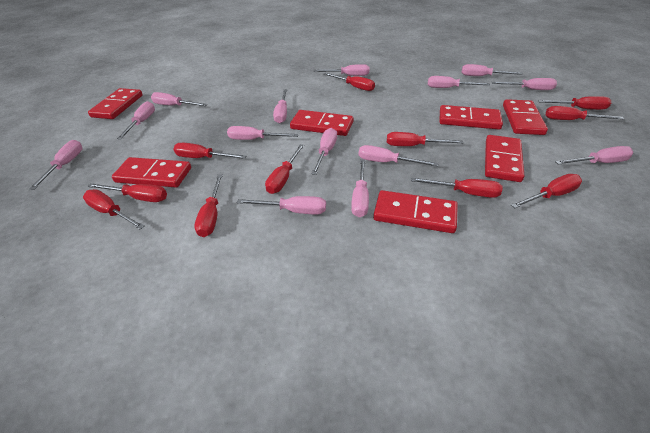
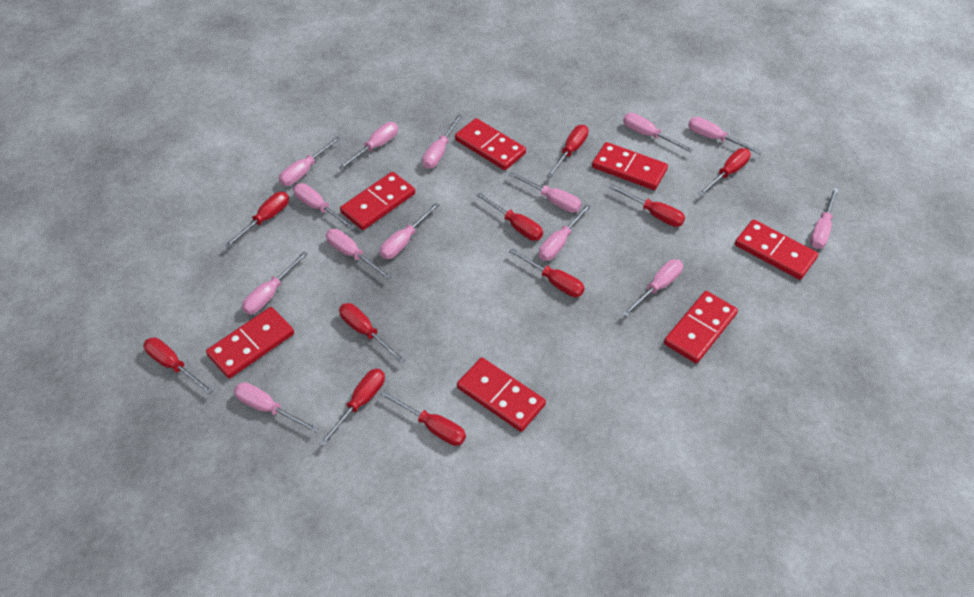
red screwdriver: [83,189,145,229] [87,183,167,202] [174,143,246,159] [194,174,223,237] [265,144,304,194] [324,73,375,91] [387,132,463,146] [411,178,503,198] [511,174,582,208] [538,96,611,110] [546,106,624,120] = 11 -> [144,338,213,394] [225,192,289,248] [319,369,385,447] [339,303,405,364] [381,391,466,446] [476,192,543,241] [509,248,585,297] [547,125,589,178] [609,184,685,227] [698,148,751,196] = 10

